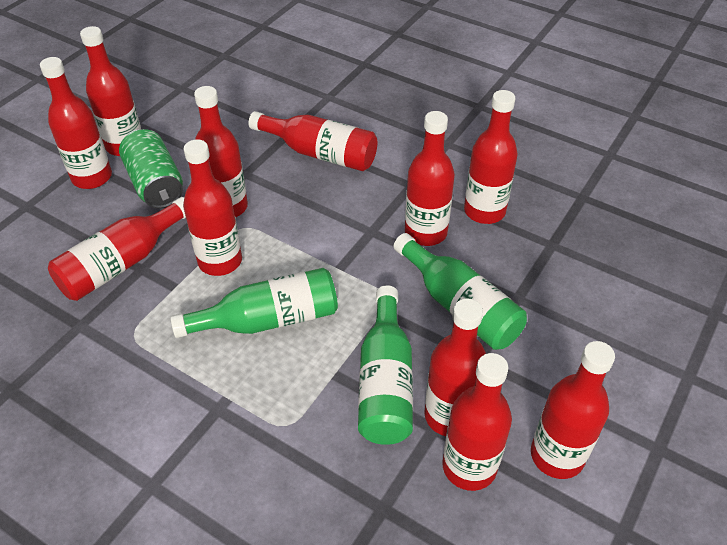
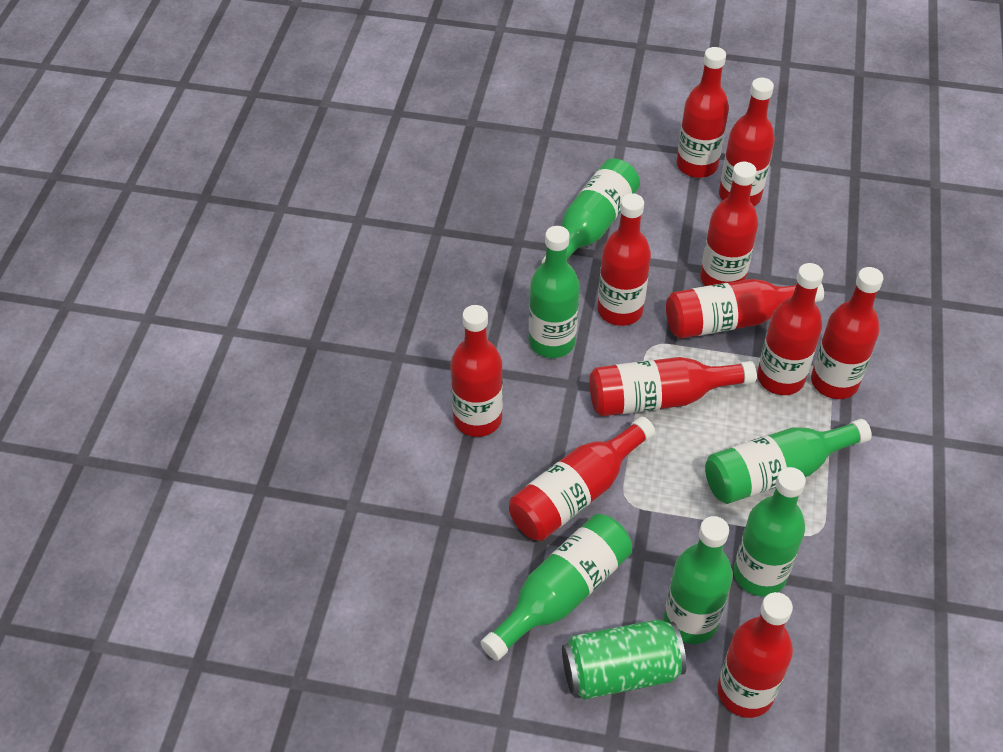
green bottle: [170,268,338,338] [358,285,413,445] [394,233,527,350] = 3 -> [480,514,632,661] [529,226,580,358] [542,159,640,263] [664,516,733,644] [705,419,872,504] [734,467,806,597] = 6

